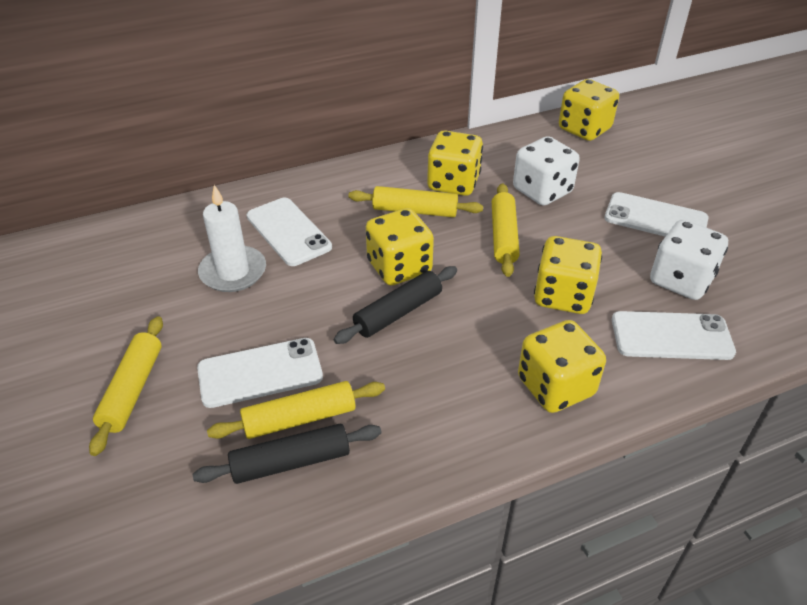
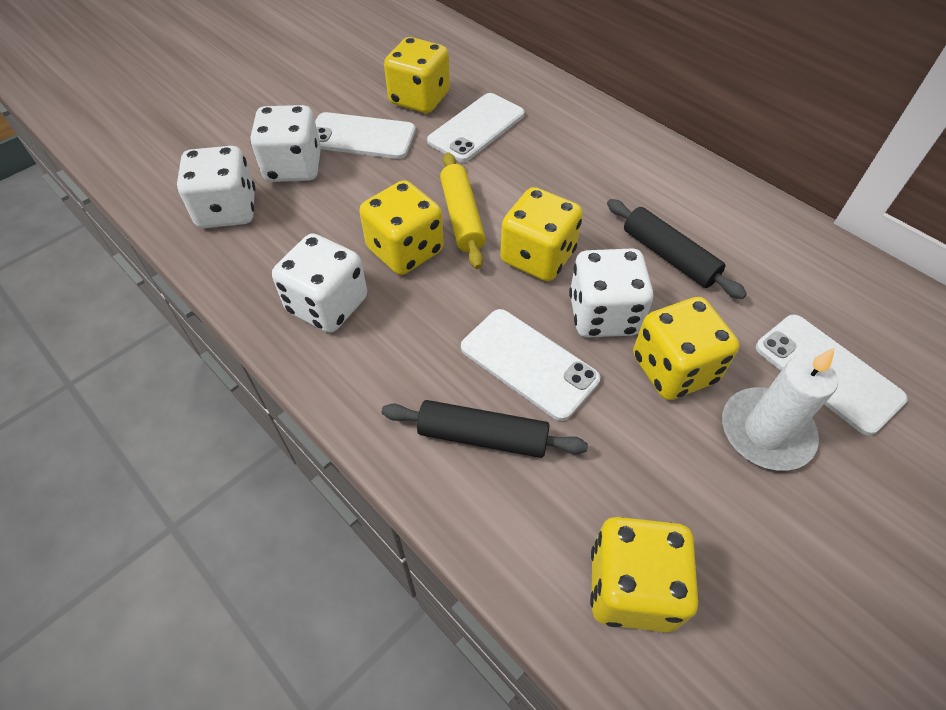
white dice: [513,136,580,205] [650,220,728,300] = 2 -> [177,146,255,228] [250,105,321,182] [272,234,367,333] [569,248,653,338] = 4
yellow rolling pin: [89,316,163,456] [207,381,385,439] [348,186,483,217] [492,183,520,277] = 4 -> [440,152,486,269] = 1

